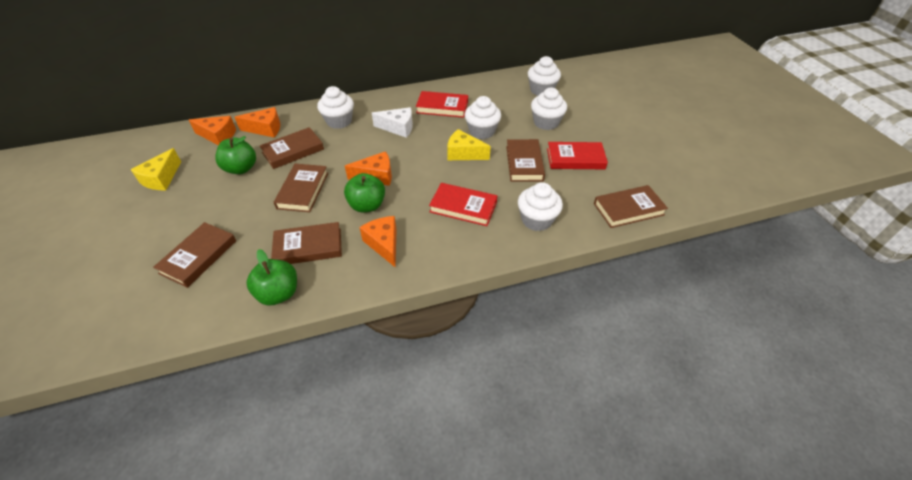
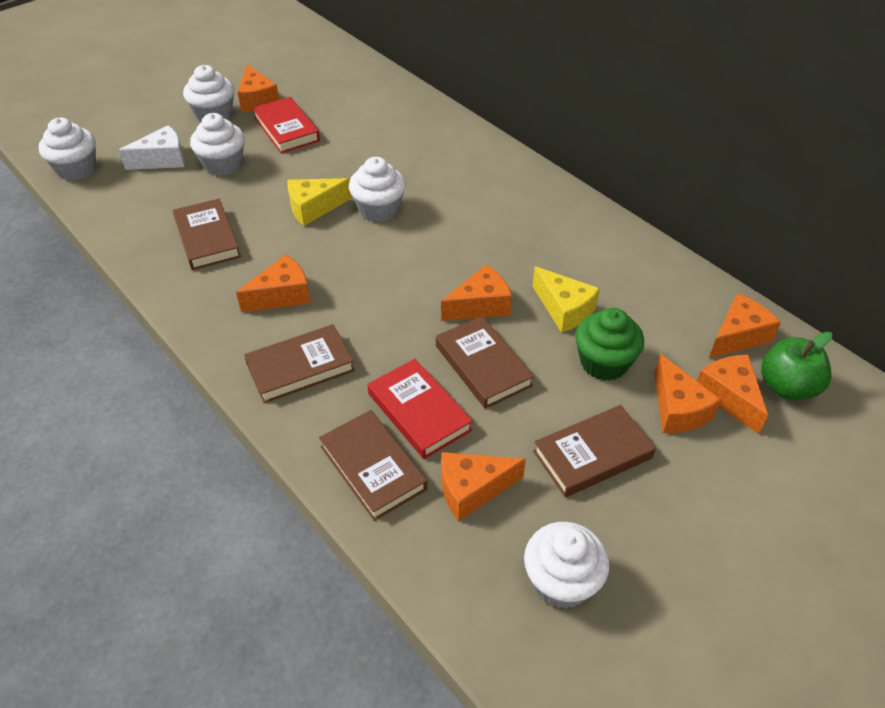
brown book: [153,222,236,288] [260,127,324,169] [271,222,342,264] [274,164,328,212] [506,139,545,181] [594,185,668,228] = 6 -> [173,199,241,270] [244,324,355,403] [319,410,427,521] [436,316,534,409] [533,405,656,497] = 5
green apple: [215,136,256,174] [247,249,297,305] [344,173,385,213] = 3 -> [761,332,832,400] = 1
green cupcake: none = 0 -> [575,308,644,381] = 1
orange cheese: [189,116,236,145] [235,107,280,138] [345,151,392,186] [359,216,397,268] = 4 -> [236,254,311,312] [238,64,279,112] [441,265,512,321] [441,452,526,521] [654,354,721,433] [697,355,768,434] [709,293,781,358] = 7
red book: [416,91,468,118] [429,183,497,226] [547,142,608,169] = 3 -> [252,97,320,153] [368,359,473,459] = 2

